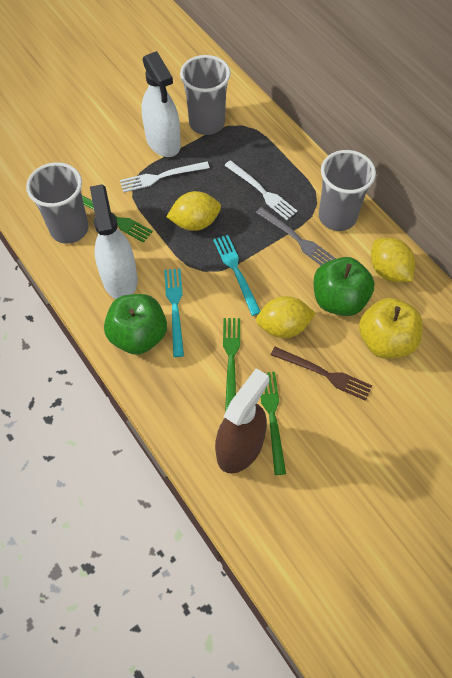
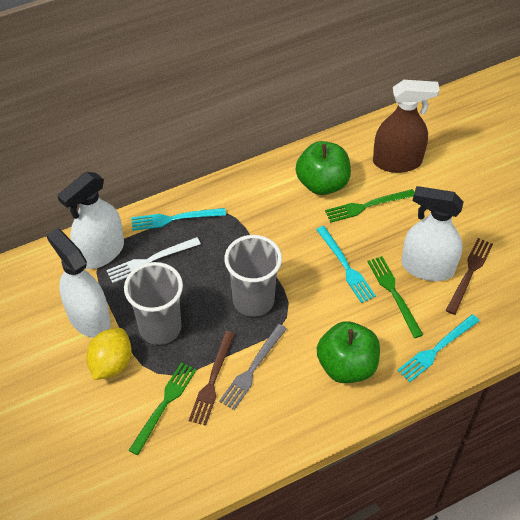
brown fork: [271,347,372,401] = 1 -> [189,331,235,426] [446,238,493,315] = 2
grey cup: [26,162,89,244] [180,55,231,135] [319,150,376,231] = 3 -> [124,262,183,345] [224,235,282,317] = 2
turquoise fork: [164,269,184,357] [213,235,260,316] = 2 -> [131,208,226,231] [316,226,376,303] [397,314,479,382] = 3
white fork: [120,161,210,193] [224,160,298,220] = 2 -> [106,237,201,283] = 1
white spray bottle: [90,184,138,299] [141,51,181,157] = 2 -> [46,228,111,338] [57,172,124,269] [401,186,464,281] = 3
yellow apple: [359,298,423,359] = 1 -> none = 0
yellow lemon: [167,191,221,231] [256,296,316,338] [371,238,415,282] = 3 -> [86,328,131,380] = 1

